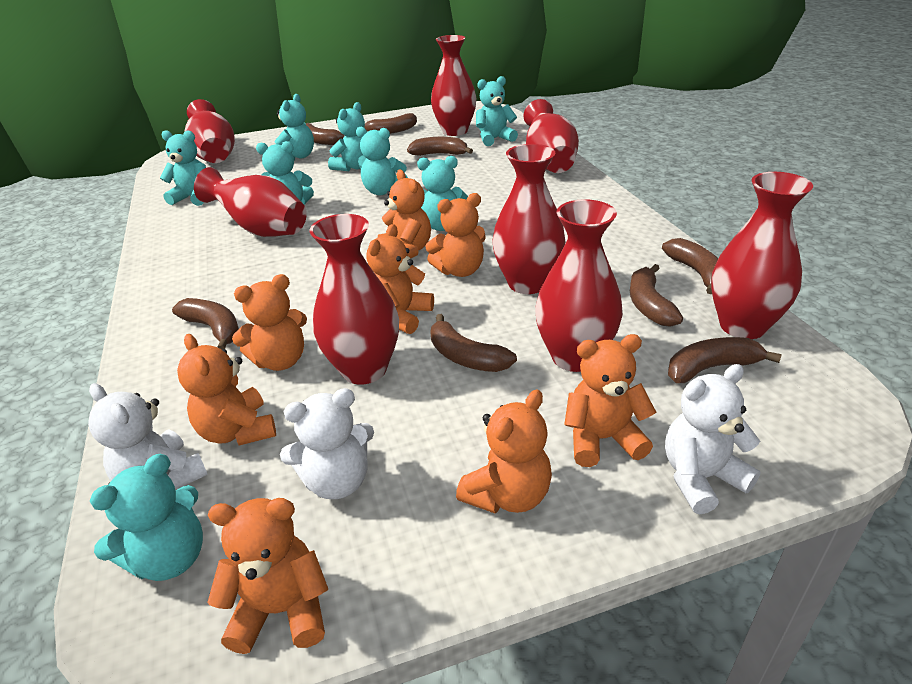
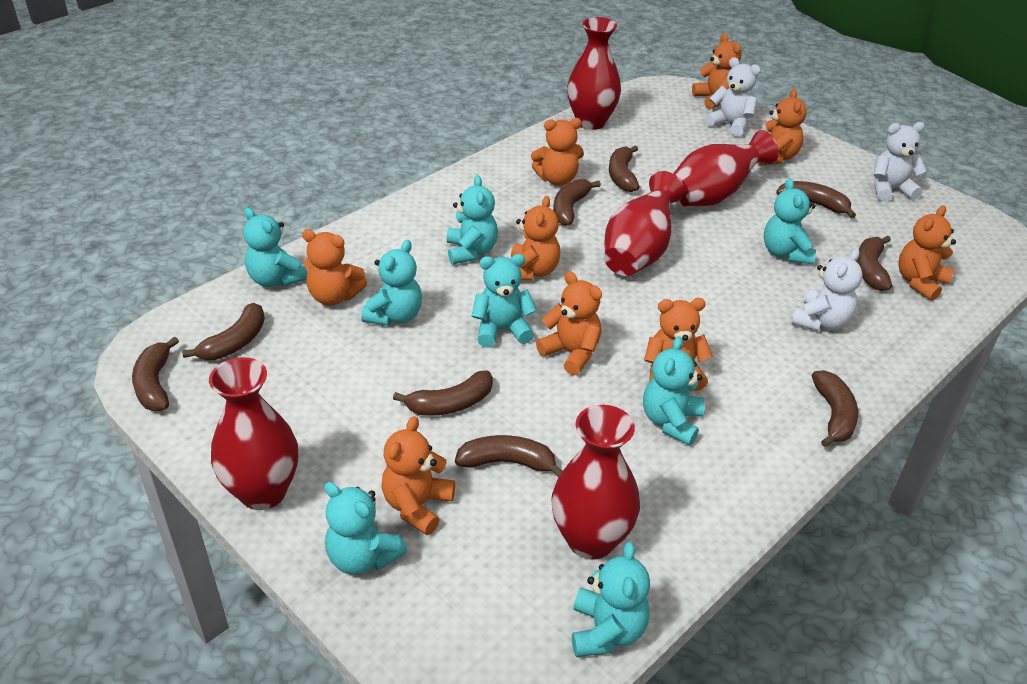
brown banana: [172,298,239,350] [306,123,344,145] [364,113,417,134] [407,137,473,156] [430,314,517,372] [630,264,683,327] [662,238,719,294] [668,337,782,383] = 8 -> [132,336,179,411] [182,303,265,360] [393,370,493,416] [455,435,562,477] [553,179,601,226] [609,145,640,192] [776,181,856,218] [812,370,858,447] [856,236,892,291] = 9
orange teddy bear: [177,334,276,446] [207,498,328,654] [232,274,307,371] [366,224,434,334] [378,169,431,259] [425,193,486,277] [456,390,552,513] [564,334,656,467] = 8 -> [302,229,367,306] [381,416,455,535] [511,196,560,280] [531,118,584,185] [536,271,602,375] [644,298,713,391] [692,33,741,109] [758,89,807,166] [899,205,956,301] = 9
red vase: [184,99,235,163] [194,167,307,237] [310,214,399,385] [431,35,476,136] [492,144,565,294] [524,99,579,173] [535,199,623,372] [711,172,813,339] = 8 -> [209,357,298,510] [551,405,640,560] [567,17,621,130] [604,171,685,276] [673,130,779,207] = 5

